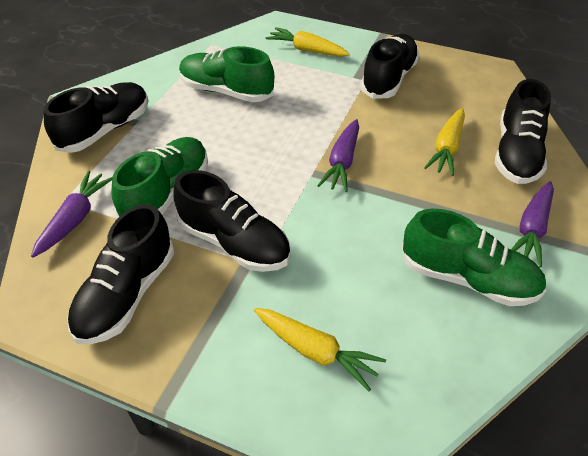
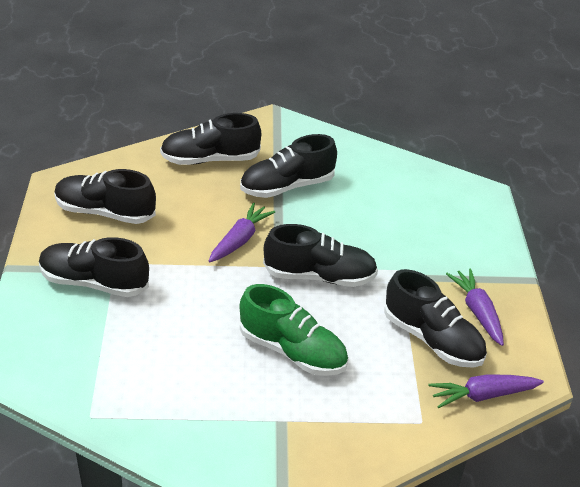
black shoe: [44,82,149,153] [67,204,175,345] [173,170,291,272] [360,34,420,99] [495,79,551,184] = 5 -> [39,237,149,297] [54,169,156,224] [160,113,261,165] [240,134,337,198] [263,224,378,287] [384,269,487,368] = 6
green shoe: [111,137,208,217] [179,46,274,102] [402,209,546,306] = 3 -> [240,284,348,376] = 1
yellow carrot: [254,308,386,391] [266,27,350,57] [424,108,465,176] = 3 -> none = 0

